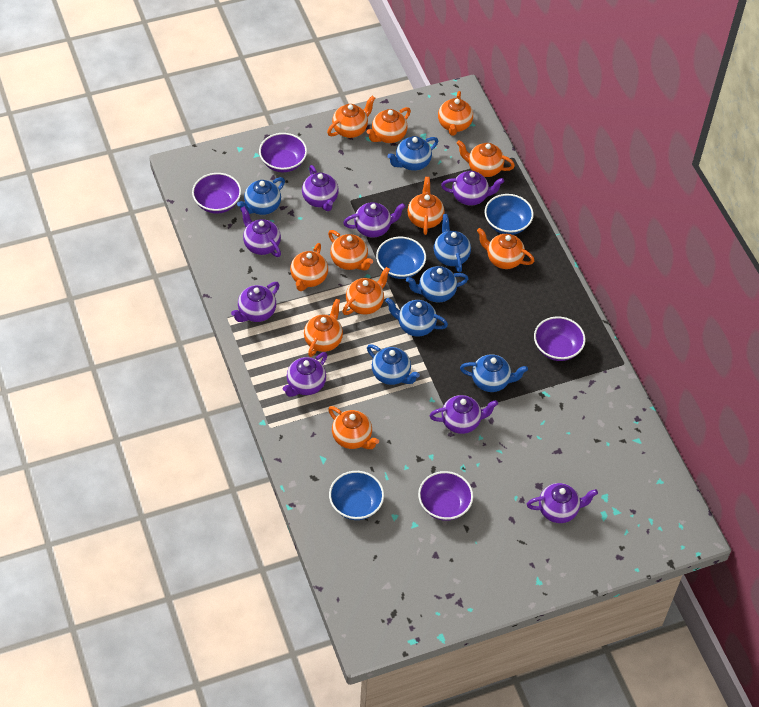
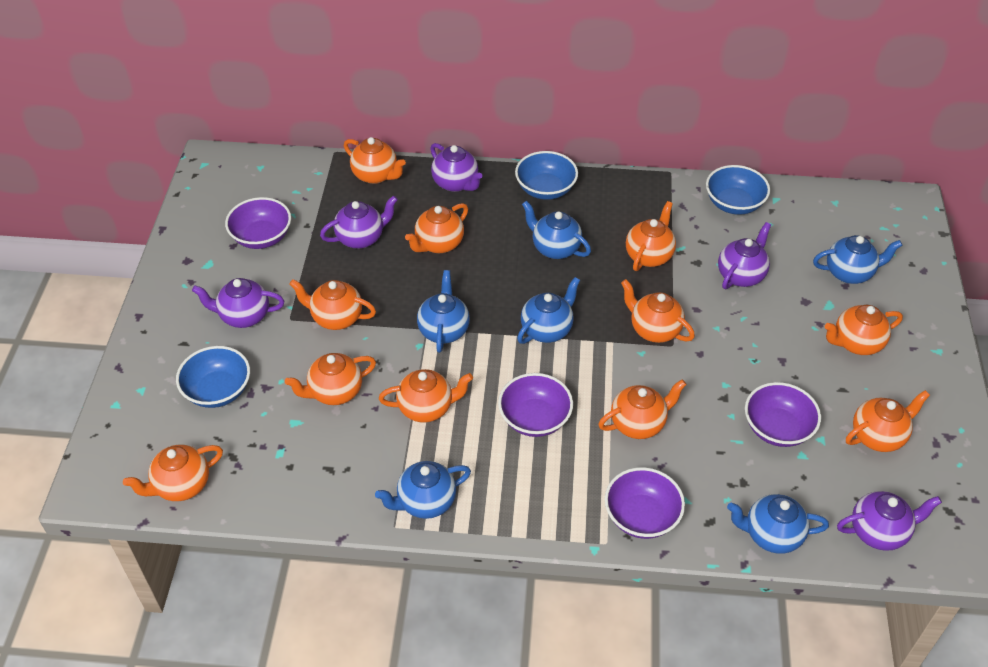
blue teapot: [237,177,285,215] [367,344,420,385] [385,298,448,337] [387,136,438,171] [406,266,468,303] [434,214,471,273] [460,354,528,392] = 7 -> [375,461,471,519] [417,270,470,353] [517,277,580,344] [522,201,591,259] [727,494,829,554] [813,235,902,284] = 6
purple teapot: [231,282,280,322] [241,206,281,257] [283,352,328,397] [302,165,339,211] [343,202,406,238] [429,395,498,434] [441,171,504,206] [527,483,598,523] = 8 -> [192,278,284,328] [320,195,398,249] [430,143,482,192] [718,222,771,289] [837,491,942,551] = 5

